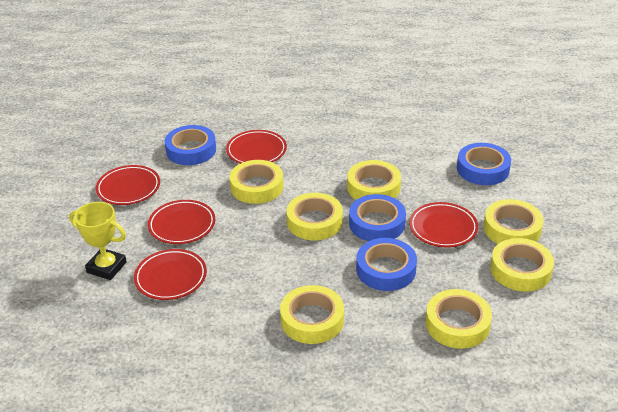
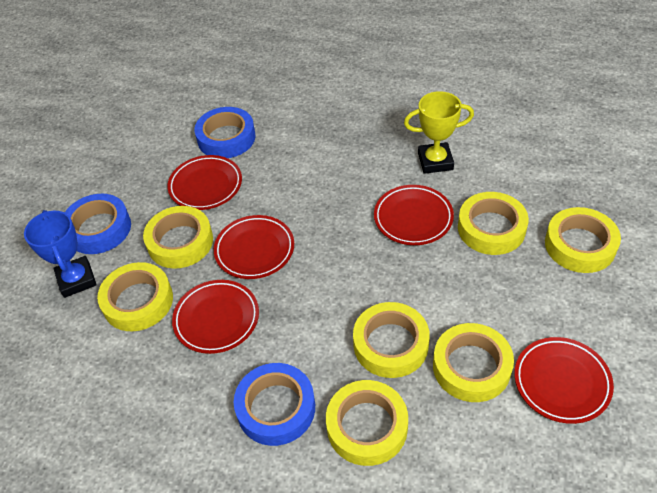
blue tape: [165,125,216,165] [349,194,406,241] [356,238,417,291] [457,143,511,185] = 4 -> [65,194,131,254] [194,107,256,158] [234,363,315,446] = 3
blue trophy: none = 0 -> [24,210,97,298] = 1

